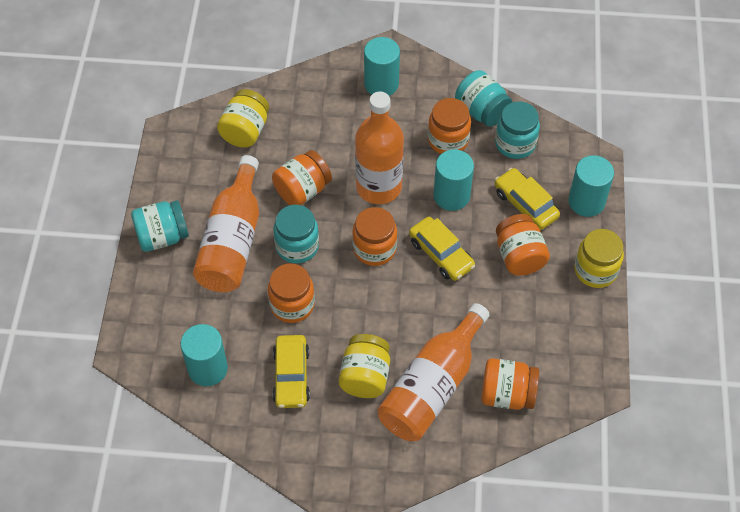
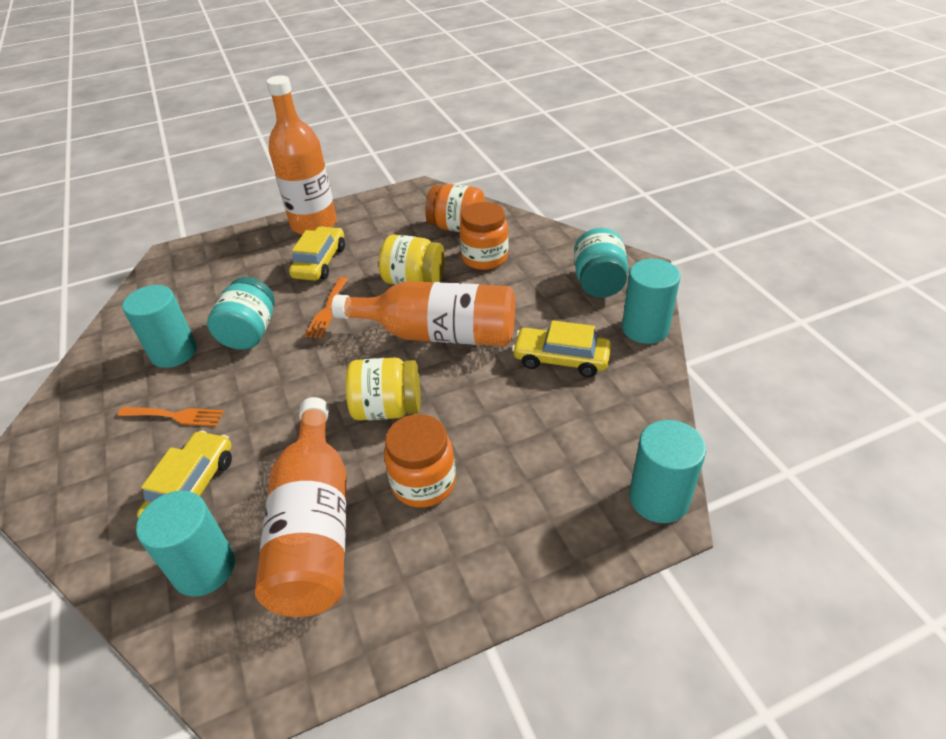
orange fork: none = 0 -> [117,407,224,426] [305,277,348,338] = 2
orange jar: [268,263,315,323] [272,150,332,205] [352,207,397,266] [428,98,471,154] [481,358,539,410] [496,214,550,276] = 6 -> [384,414,456,508] [425,184,485,232] [459,202,509,270] = 3
turquoise jar: [131,200,189,252] [273,205,319,263] [455,70,512,127] [495,101,540,159] = 4 -> [207,277,275,350] [574,228,628,298] = 2
yellow jar: [217,89,269,148] [339,334,390,398] [574,229,624,288] = 3 -> [346,358,421,421] [379,234,445,285] = 2

